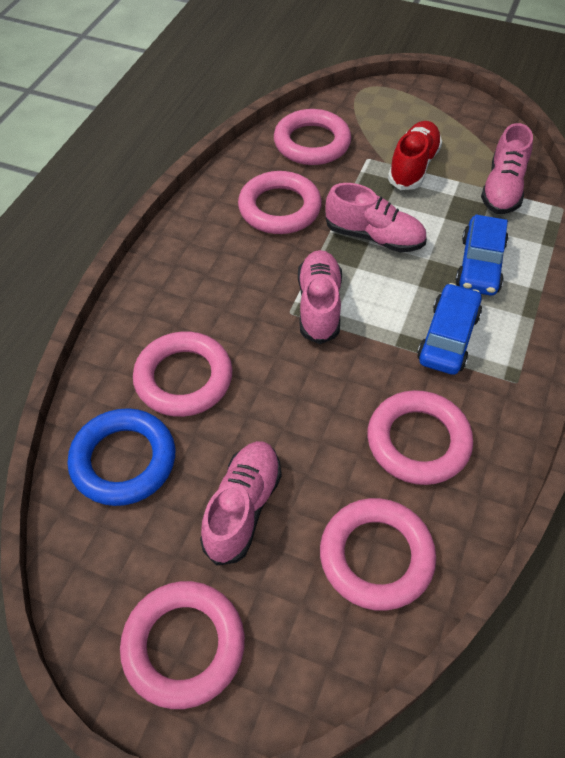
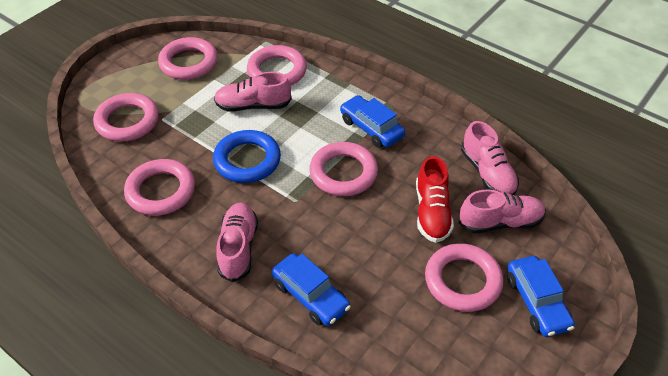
blue car: [417,283,482,375] [455,215,508,296] = 2 -> [272,253,351,326] [340,95,405,148] [507,256,575,337] = 3

